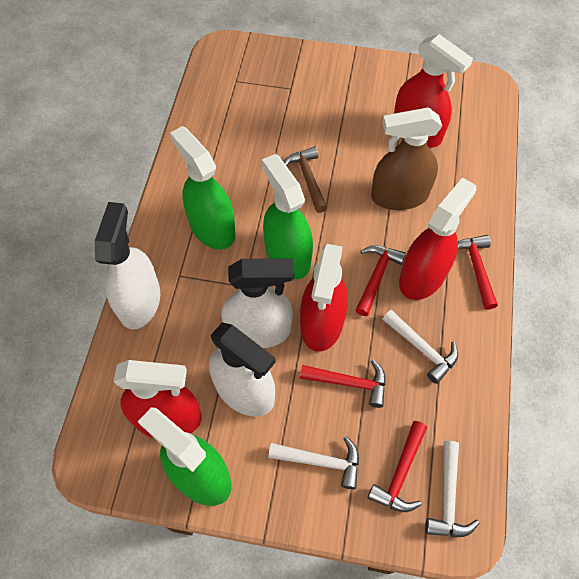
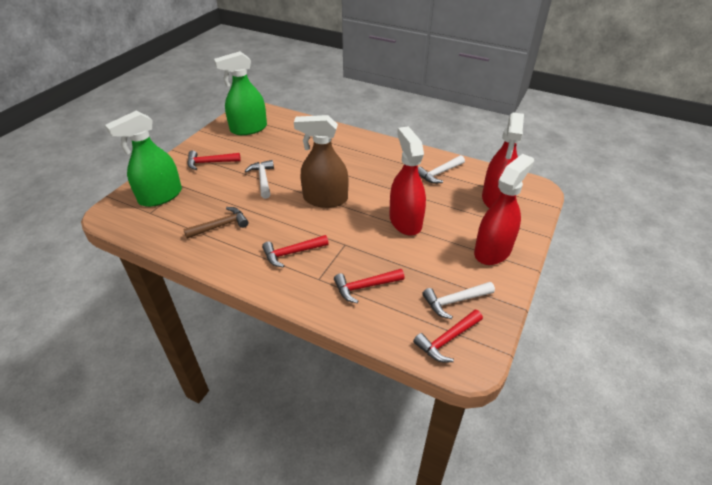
green spray bottle: [138,408,232,506] [170,126,236,250] [262,154,313,279] = 3 -> [105,111,182,207] [214,51,267,135] = 2
red spray bottle: [114,360,202,438] [300,244,348,352] [394,34,473,148] [399,177,476,300] = 4 -> [390,126,426,236] [474,154,534,265] [482,113,524,208] = 3
white spray bottle: [95,202,160,329] [209,322,276,417] [221,259,294,348] = 3 -> none = 0

